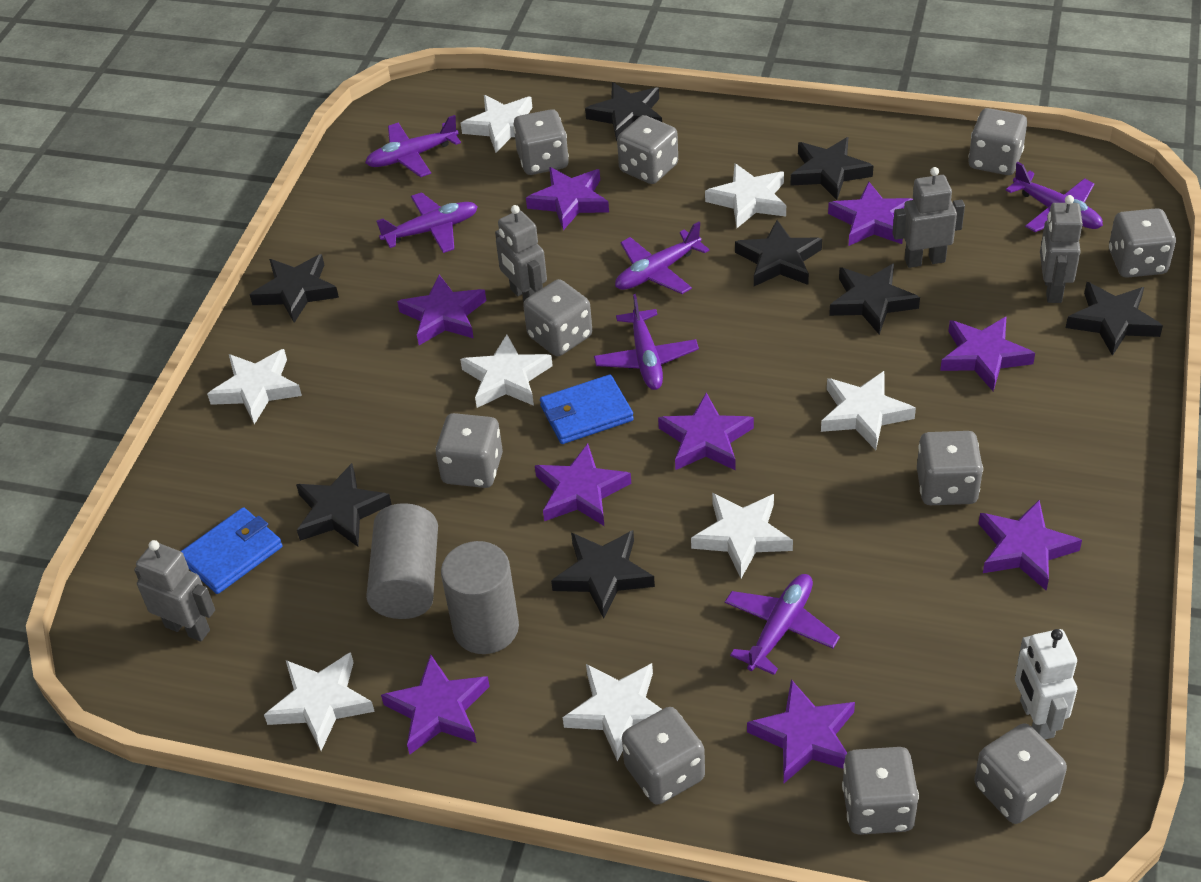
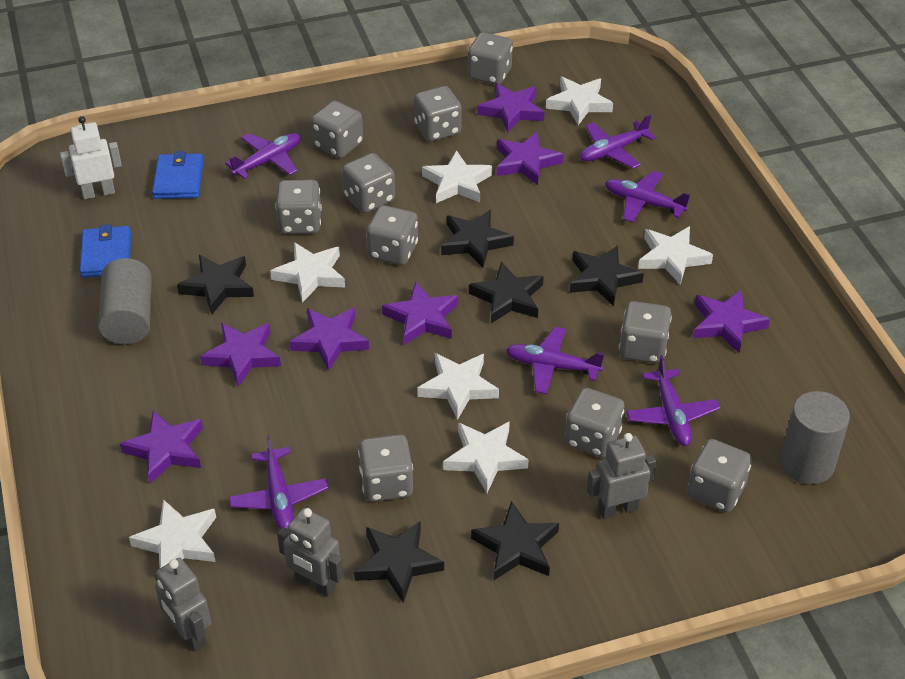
black star: [250,254,339,323] [296,463,392,547] [551,530,655,618] [585,82,662,142] [735,220,822,286] [790,137,873,200] [829,263,920,335] [1066,282,1163,356] = 8 -> [177,255,254,314] [354,521,444,603] [441,210,514,268] [469,262,544,323] [471,501,559,580] [570,245,644,306] = 6
grey robot: [134,540,215,642] [495,205,547,303] [892,167,965,268] [1040,195,1083,303] = 4 -> [155,558,211,651] [277,508,344,597] [587,433,657,519] = 3
purple star: [381,654,490,754] [397,275,486,345] [526,167,609,230] [535,444,631,526] [658,393,754,470] [747,679,855,783] [828,181,913,246] [940,317,1035,391] [978,500,1082,591] = 9 -> [120,410,203,484] [200,323,281,387] [289,308,369,371] [382,282,458,345] [477,83,544,133] [497,132,563,185] [693,289,770,353] = 7
white star: [207,349,302,424] [264,652,375,751] [460,335,553,408] [461,95,533,153] [563,663,662,762] [691,493,793,578] [705,163,786,228] [821,371,916,450] = 8 -> [129,499,216,568] [270,242,345,303] [417,353,499,420] [422,150,492,203] [443,421,529,493] [546,77,613,125] [638,226,713,285] = 7

